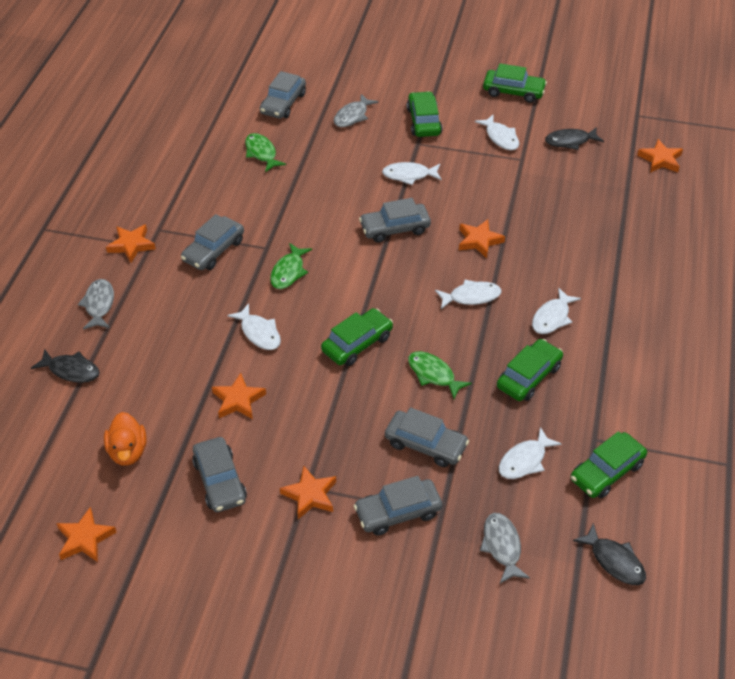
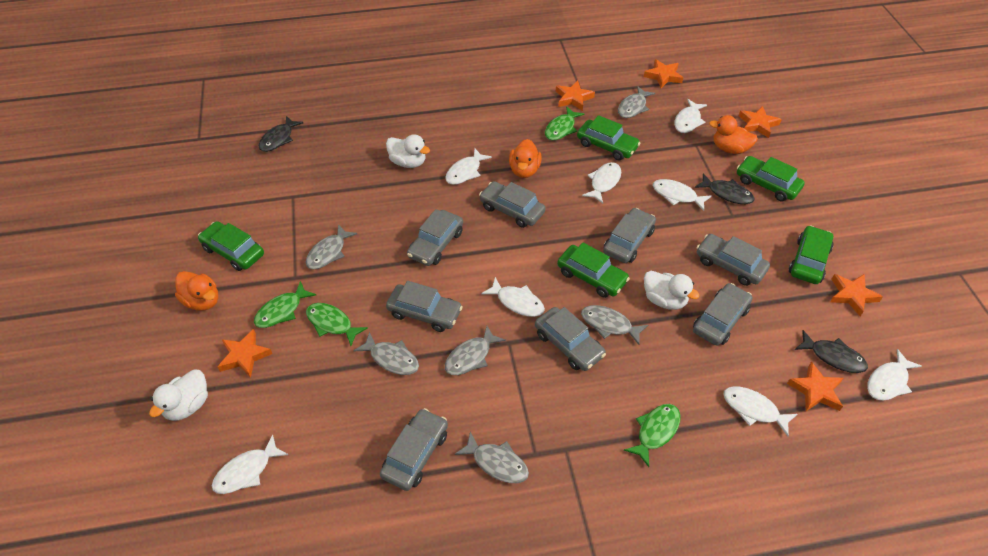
green fish: [245,133,286,172] [270,243,312,289] [408,351,472,399] = 3 -> [254,281,316,328] [306,303,368,346] [545,106,584,140] [624,404,680,467] = 4
grey car: [181,214,244,270] [192,437,247,512] [260,71,306,118] [354,476,442,536] [359,198,431,243] [385,407,469,467] = 6 -> [380,408,448,491] [386,281,462,332] [407,209,463,266] [479,181,545,228] [535,307,606,371] [603,208,656,263] [693,283,752,346] [696,234,770,286] = 8
grey fish: [78,279,114,330] [334,94,379,127] [480,513,530,584] = 3 -> [306,224,357,269] [353,332,419,375] [445,326,506,375] [455,431,529,483] [581,305,648,345] [618,86,655,118] = 6
orange duck: [104,412,147,466] = 1 -> [175,271,218,311] [509,139,542,178] [709,115,758,154] = 3
white duck: none = 0 -> [149,369,208,421] [386,134,430,168] [644,271,699,310] = 3
white fish: [227,303,281,350] [382,162,442,185] [435,280,501,309] [475,114,519,150] [499,427,562,479] [532,287,581,334] = 6 -> [212,434,288,494] [445,149,492,185] [481,277,545,317] [582,162,621,204] [653,179,712,211] [674,99,707,133] [723,386,798,436] [867,349,922,400] = 8

